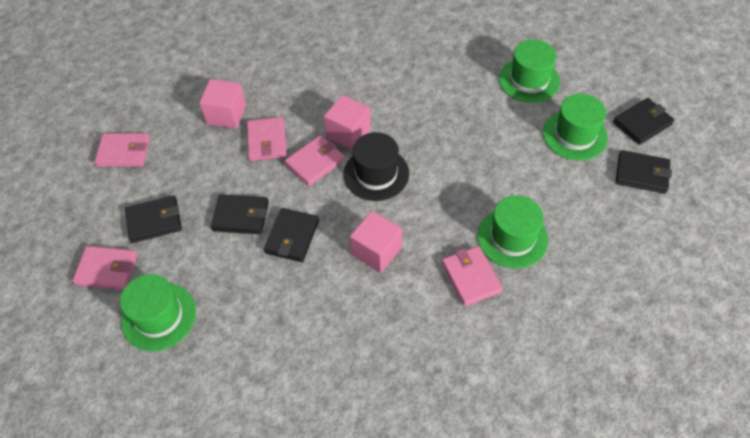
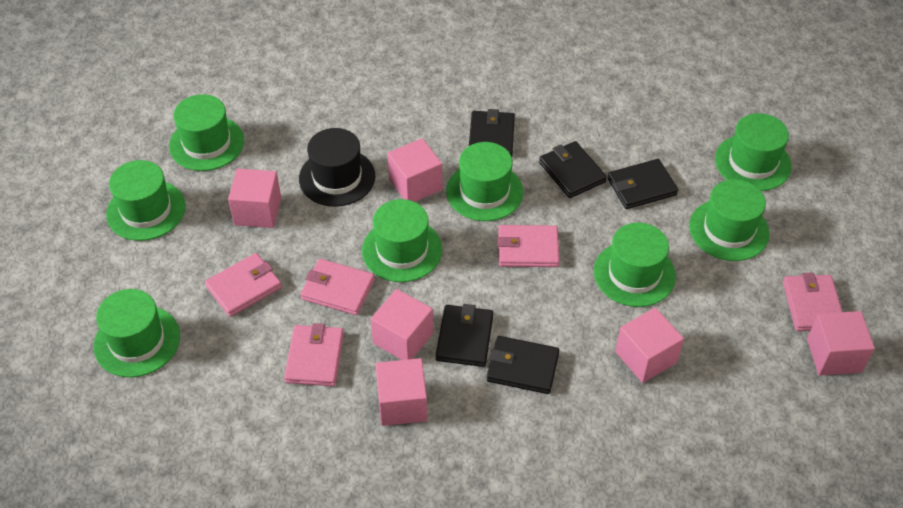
green hat: [120,274,196,351] [477,195,548,268] [499,40,560,103] [543,94,608,161] = 4 -> [93,289,180,377] [106,160,186,241] [169,94,244,171] [362,199,442,282] [446,142,523,221] [594,223,676,307] [689,179,770,261] [715,113,792,191] = 8
pink cube: [199,79,246,129] [324,95,371,150] [350,211,402,273] = 3 -> [228,169,281,228] [371,289,433,360] [375,358,428,426] [388,138,442,202] [615,307,684,383] [807,311,875,376] = 6

